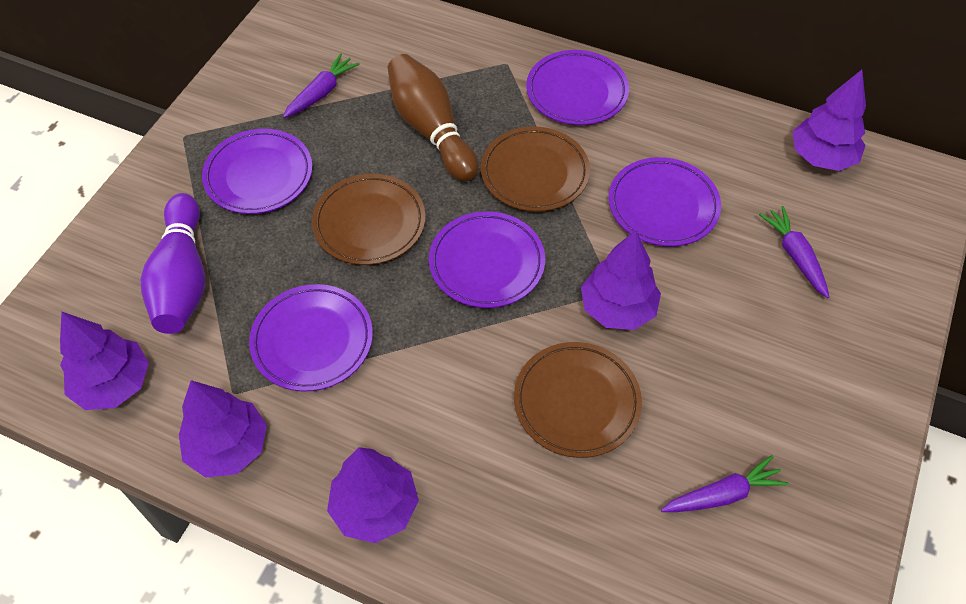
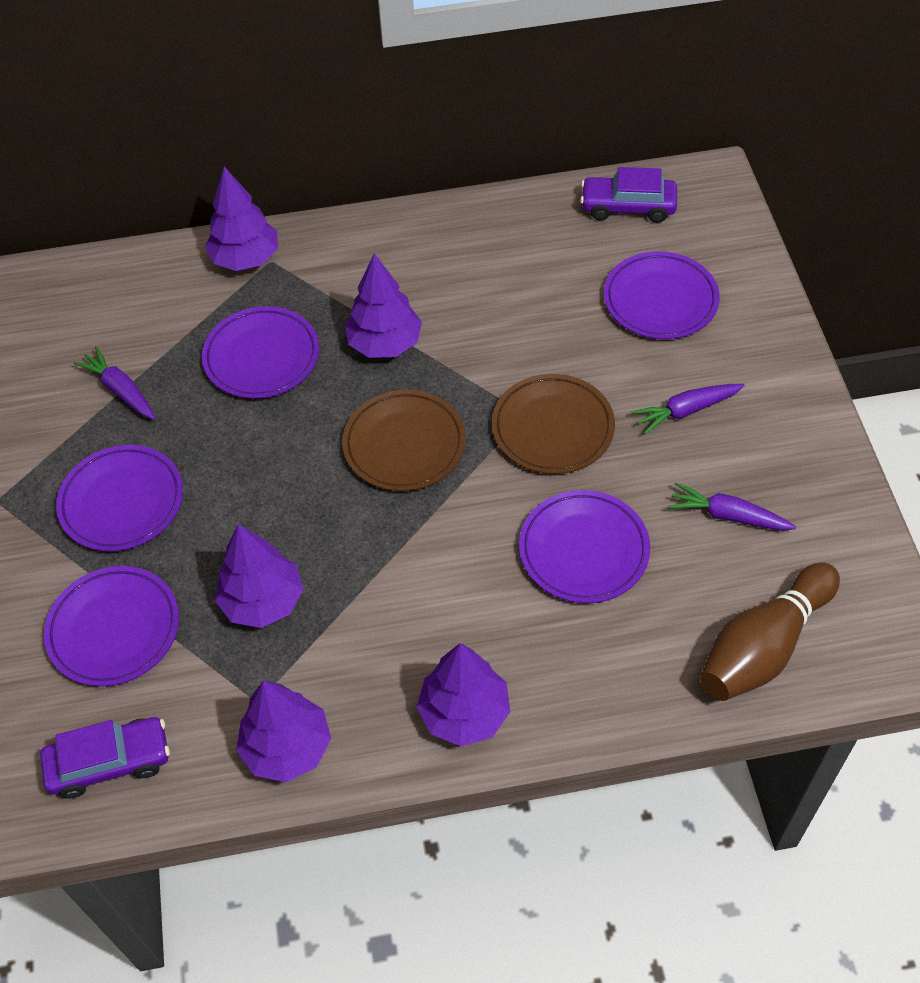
brown plate: [312,174,425,265] [481,127,590,212] [514,342,642,458] = 3 -> [342,390,466,491] [492,374,615,474] = 2
purple bowling pin: [140,193,205,334] = 1 -> none = 0
purple car: none = 0 -> [40,717,170,799] [580,167,677,223] = 2

